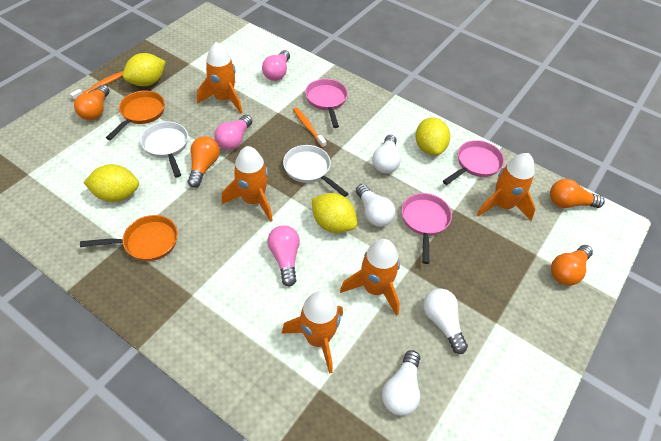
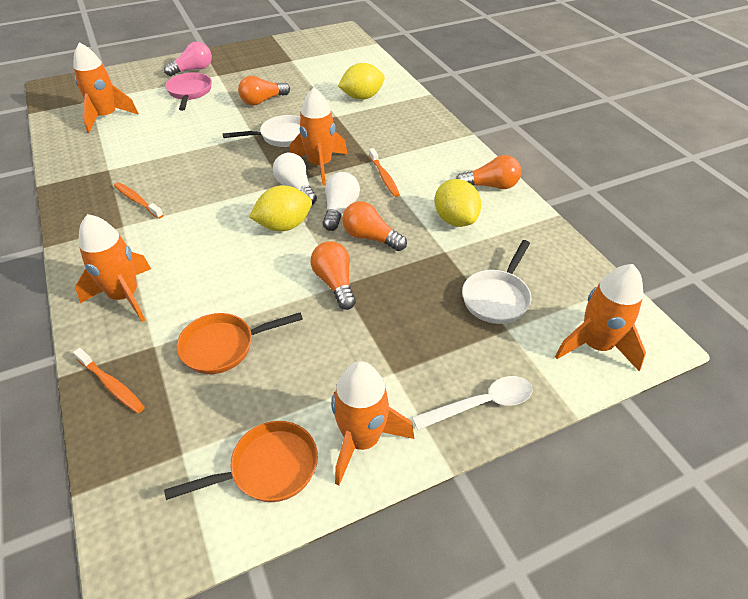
orange toothbrush: [70,71,124,101] [293,107,326,148] = 2 -> [73,348,145,413] [114,182,164,219] [369,148,400,197] = 3
pink light bulb: [214,115,252,150] [262,50,290,81] [267,225,300,287] = 3 -> [164,42,212,76] = 1
pink pan: [305,79,348,128] [401,193,452,264] [443,140,504,185] = 3 -> [165,73,212,111] = 1
white light bulb: [356,184,395,227] [372,135,401,173] [382,350,420,416] [423,289,468,354] = 4 -> [273,153,317,205] [323,172,360,231] = 2
white spoon: none = 0 -> [412,376,533,430] = 1
yellow lemon: [83,164,139,202] [123,53,166,86] [312,193,357,233] [416,117,450,155] = 4 -> [249,185,312,231] [338,63,385,100] [435,179,481,227] = 3

